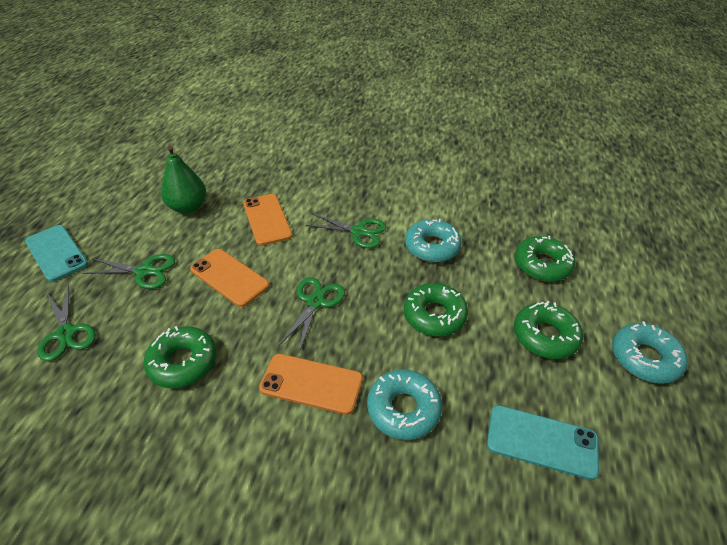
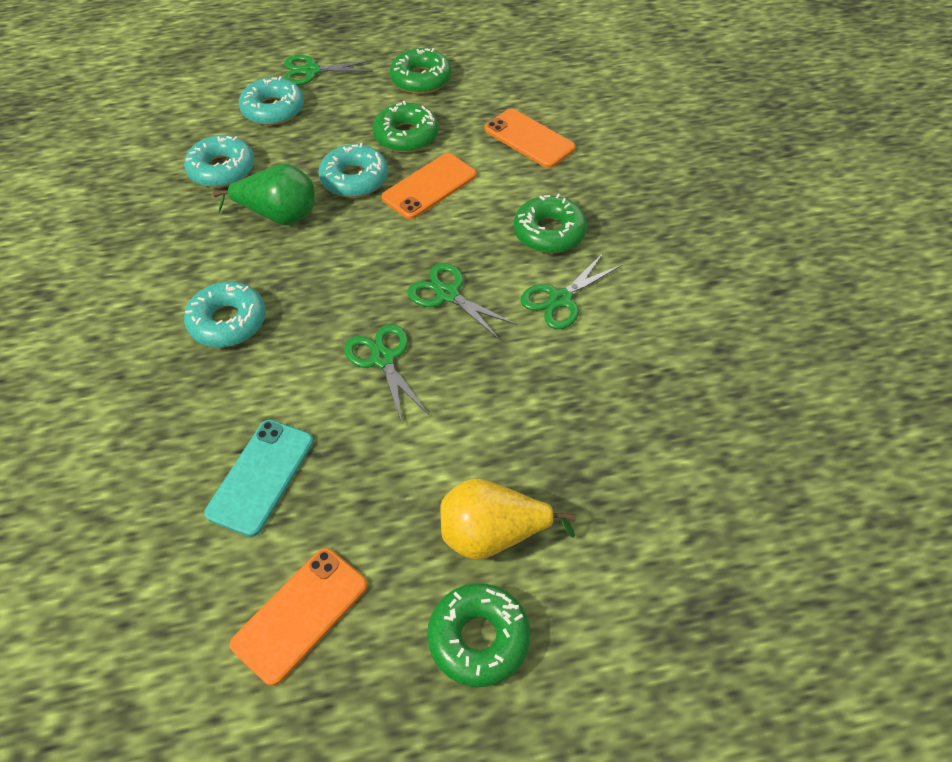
turquoise donut: [367,369,442,440] [405,219,462,262] [612,321,688,384] = 3 -> [184,135,254,188] [184,282,266,347] [239,76,304,125] [318,143,388,197] = 4
turquoise phone: [25,225,88,282] [487,405,599,480] = 2 -> [204,420,314,537] = 1
yellow pear: none = 0 -> [440,479,576,560] = 1

